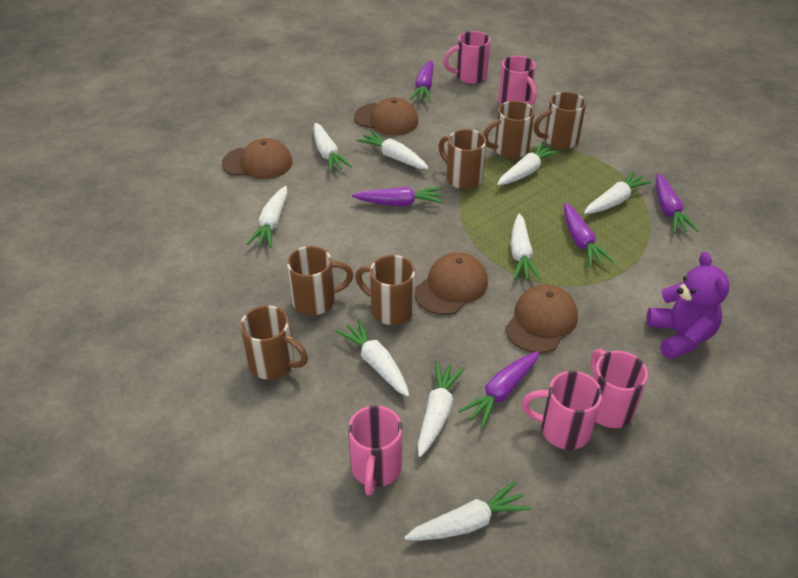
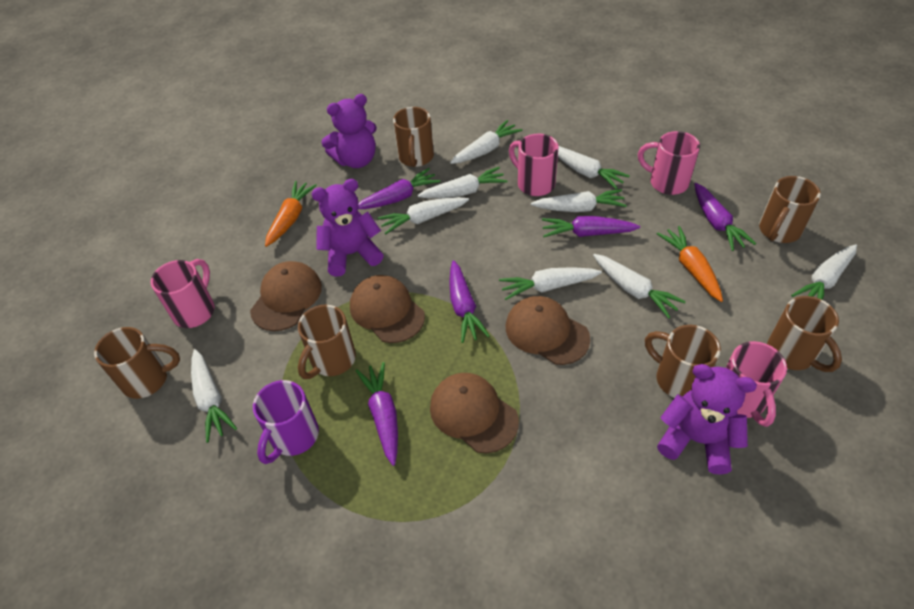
orange carrot: none = 0 -> [265,181,317,247] [657,226,723,302] = 2
pink mug: [348,406,402,496] [443,31,491,84] [498,56,537,106] [521,371,602,450] [591,349,648,428] = 5 -> [151,259,215,328] [509,134,558,196] [638,131,700,195] [726,341,787,427] = 4
purple mug: none = 0 -> [253,380,319,464] = 1
purple teddy bear: [647,252,729,359] = 1 -> [311,179,383,277] [321,94,377,168] [657,364,757,475] = 3

